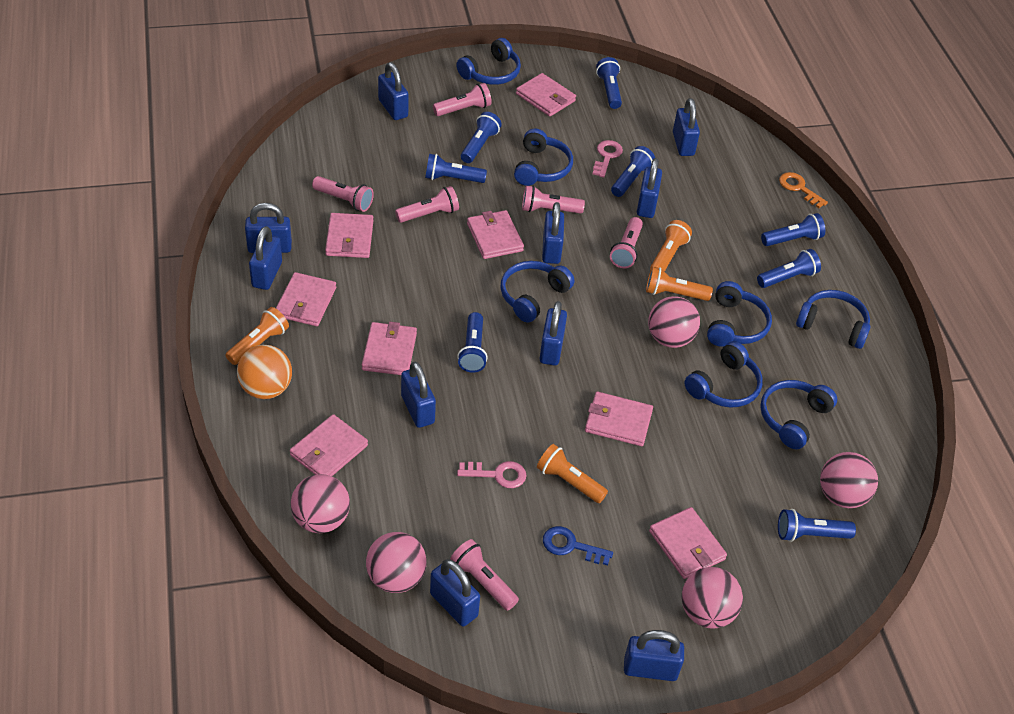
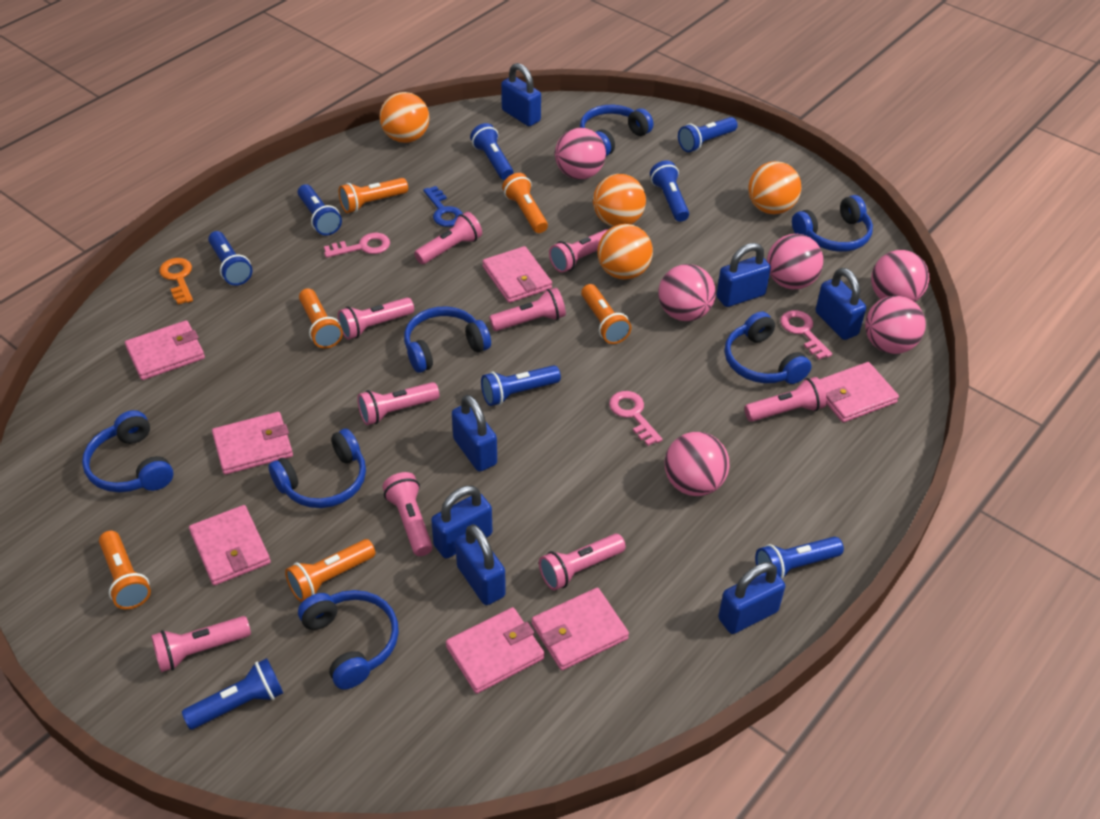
blue padlock: [245,203,292,253] [249,226,282,290] [378,62,409,120] [401,362,436,428] [430,559,480,626] [539,301,567,365] [542,202,564,264] [624,630,684,681] [637,158,662,218] [673,98,700,156] = 10 -> [431,486,492,558] [452,395,497,472] [455,524,506,605] [501,63,541,126] [716,243,771,307] [718,562,785,634] [816,268,866,340] = 7
orange ball: [237,345,292,399] = 1 -> [379,92,429,143] [593,174,646,227] [597,224,653,280] [748,161,801,214] = 4
orange flashlight: [226,307,289,365] [537,444,608,503] [646,267,713,301] [650,220,692,272] = 4 -> [99,531,151,609] [285,539,375,602] [299,288,343,348] [339,178,408,213] [502,173,548,233] [581,284,631,344] = 6
pink ball: [291,474,350,533] [366,532,427,593] [648,296,700,348] [682,567,743,629] [820,452,878,508] = 5 -> [555,128,606,180] [658,264,716,321] [665,432,730,496] [767,234,823,289] [865,296,926,354] [871,250,929,302] = 6
pink flashlight: [312,176,374,212] [395,186,459,223] [433,83,492,116] [450,539,519,611] [522,185,585,214] [610,217,643,268] = 6 -> [151,616,251,672] [338,298,414,340] [357,382,439,425] [382,472,433,556] [414,212,482,264] [489,288,566,331] [539,534,626,590] [549,229,609,273] [744,377,827,422] = 9
pink key: [457,461,527,488] [593,140,623,178] = 2 -> [324,233,390,258] [609,391,662,446] [780,310,832,360] = 3
pink wallet: [276,272,336,326] [290,414,368,476] [325,213,373,258] [362,322,417,375] [467,210,524,259] [516,73,576,116] [585,392,653,446] [649,507,727,579] = 8 -> [125,320,205,380] [189,505,271,586] [212,412,293,475] [446,607,545,694] [482,246,552,303] [532,588,629,670] [820,362,899,423] = 7

